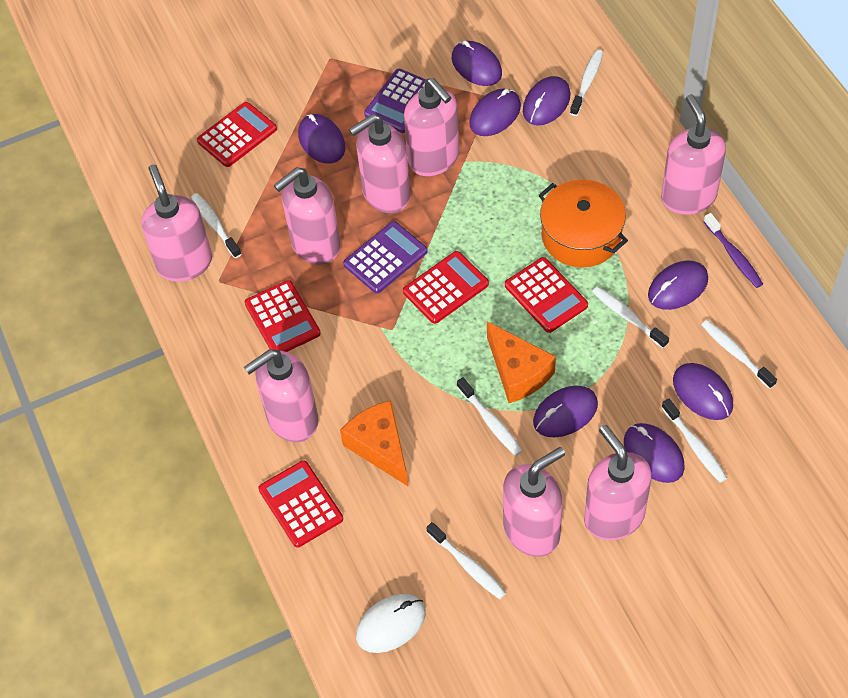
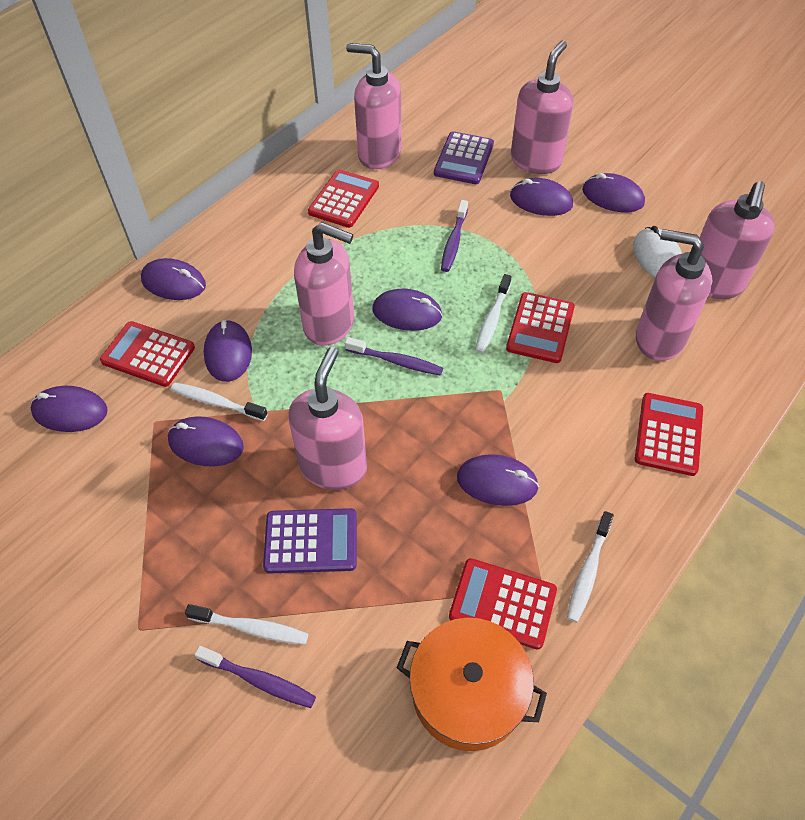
orange cheese: [340,400,409,487] [487,321,556,403] = 2 -> none = 0
pink soap dispenser: [141,164,212,282] [244,349,319,442] [274,167,341,265] [349,114,411,213] [404,78,459,176] [503,447,565,557] [584,425,652,540] [661,94,726,215] = 8 -> [288,347,367,490] [294,222,354,346] [346,43,402,169] [511,40,573,174] [636,229,712,361] [699,181,775,299] = 6
purple toothbrush: [704,213,763,288] = 1 -> [194,646,316,708] [345,337,443,376] [441,200,468,272] = 3
white toothbrush: [191,193,241,258] [426,522,506,599] [457,377,522,456] [570,49,603,116] [592,286,669,348] [661,399,727,483] [702,320,777,389] = 7 -> [171,383,268,421] [185,604,309,645] [475,274,512,354] [567,511,614,623] = 4

